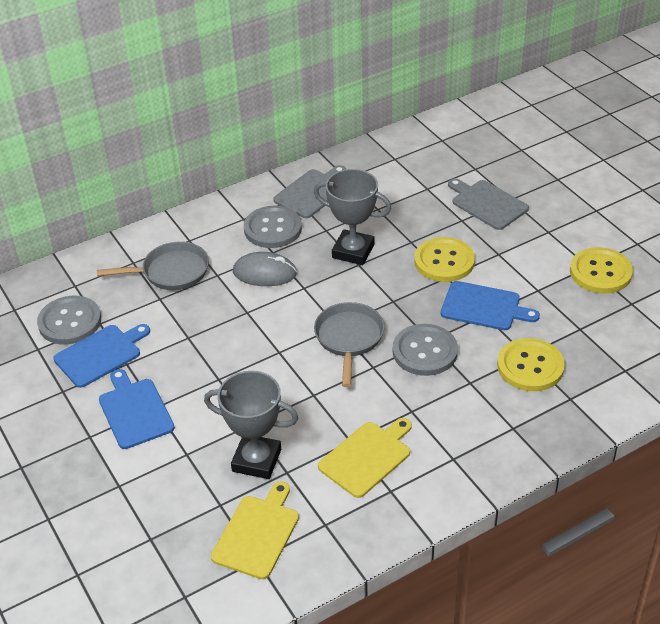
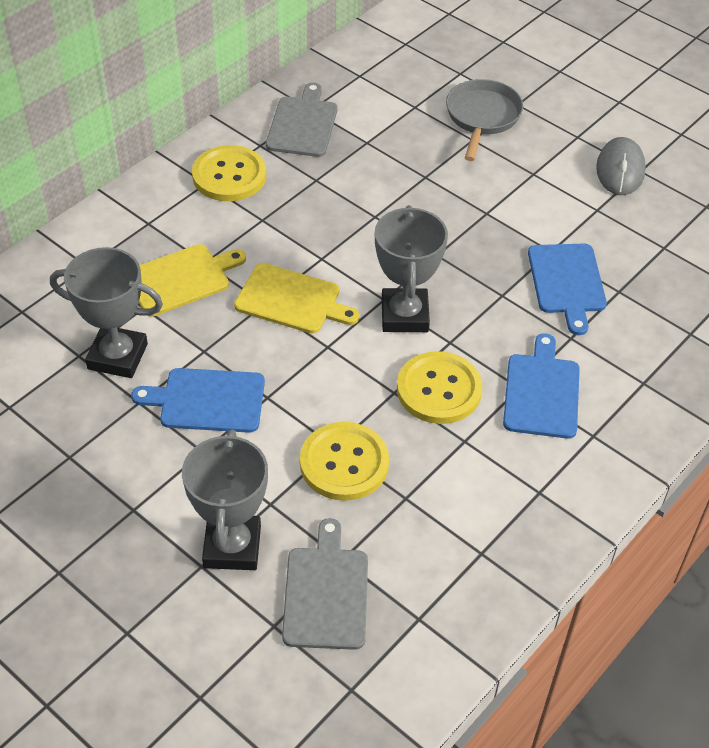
grey button: [37,296,101,345] [244,206,302,248] [393,324,458,376] = 3 -> none = 0
grey pan: [97,242,209,290] [314,302,385,387] = 2 -> [446,79,523,161] = 1
grey trophy: [204,371,298,479] [314,169,392,265] = 2 -> [50,247,163,378] [182,429,268,570] [375,205,448,332] = 3

